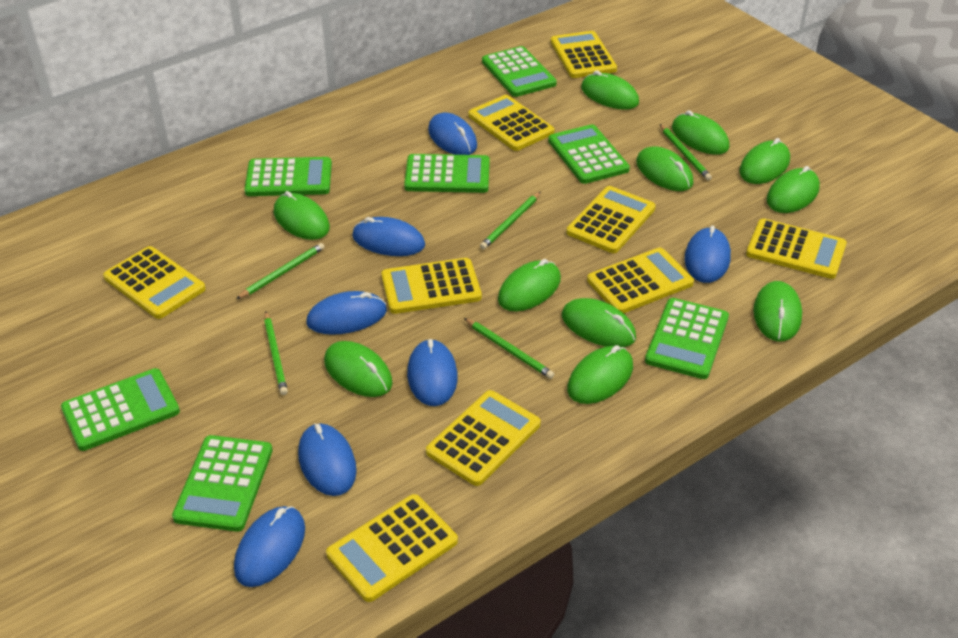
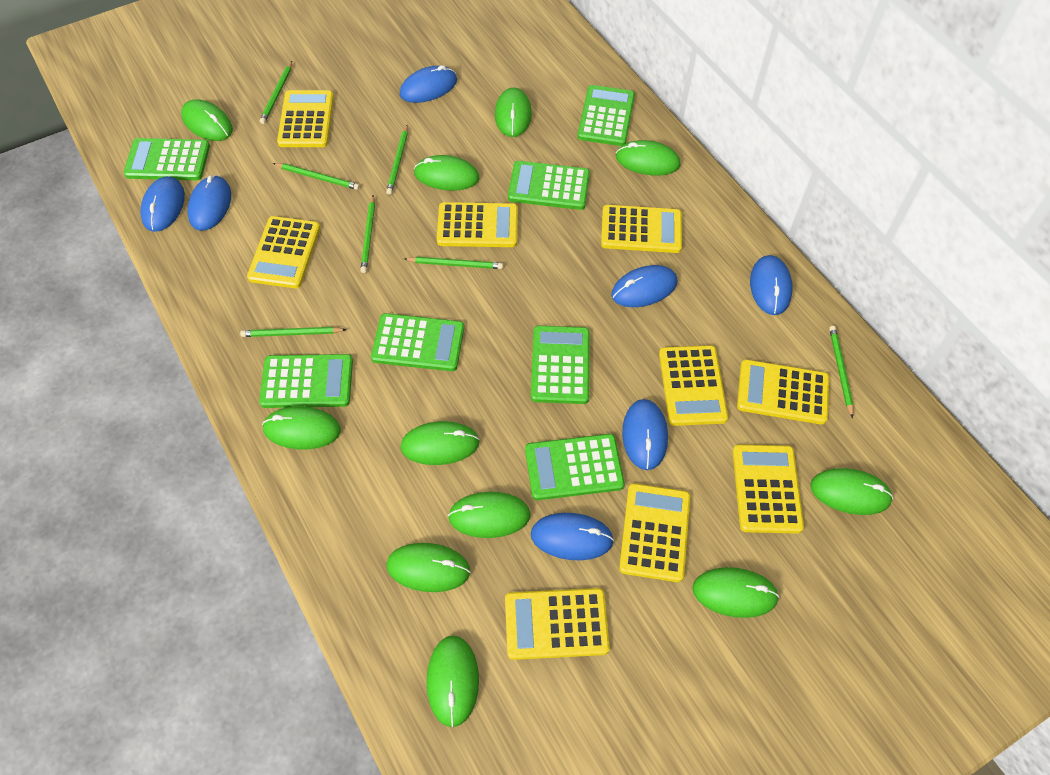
green pencil: [236,243,324,299] [264,312,288,395] [464,318,554,379] [480,192,541,250] [660,124,712,180] = 5 -> [240,327,347,337] [260,61,292,124] [273,163,360,190] [360,195,375,273] [386,125,408,195] [404,257,503,269] [829,326,854,418] = 7

